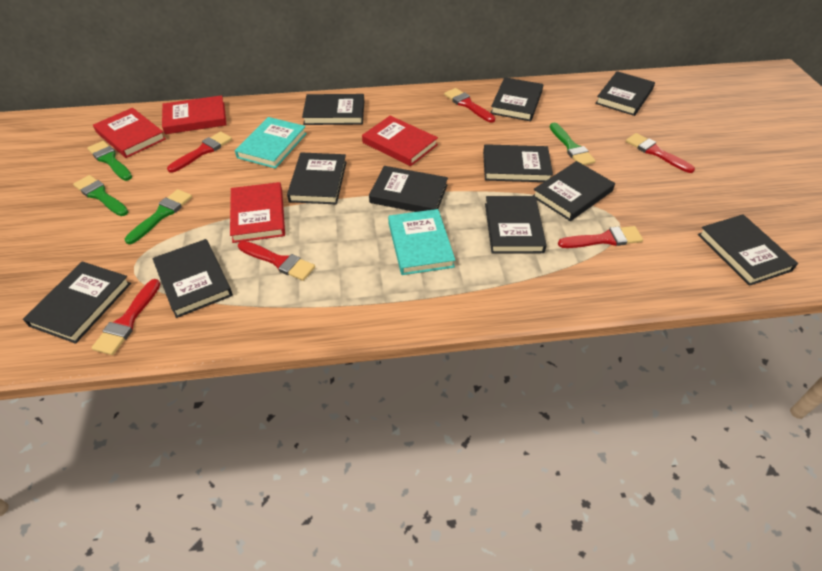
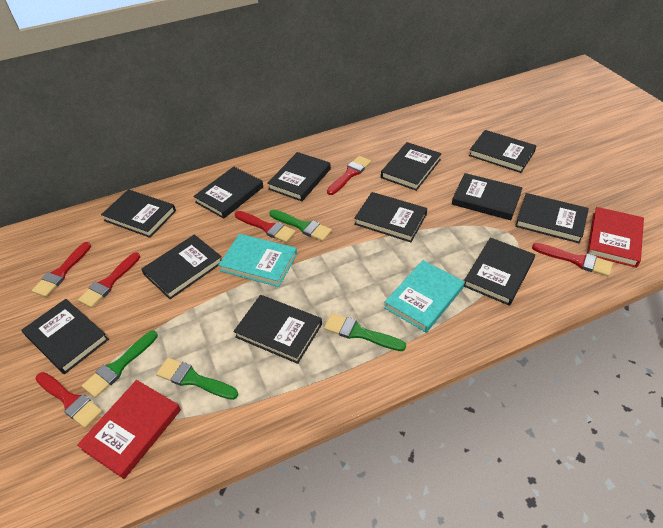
black book: [23,261,131,344] [152,239,233,318] [287,152,347,204] [302,94,364,125] [369,166,448,212] [483,144,553,182] [485,196,547,254] [491,77,543,121] [533,161,615,221] [595,71,655,116] [698,214,798,286] = 11 -> [22,299,109,374] [101,189,176,238] [141,234,222,299] [193,167,263,219] [233,295,322,364] [267,152,331,201] [354,192,427,242] [381,142,442,191] [452,173,522,220] [464,238,535,306] [469,130,537,173] [515,193,589,243] = 12
red book: [93,108,166,158] [162,95,227,134] [230,182,285,243] [362,116,438,166] = 4 -> [77,380,181,479] [587,207,644,268] = 2

